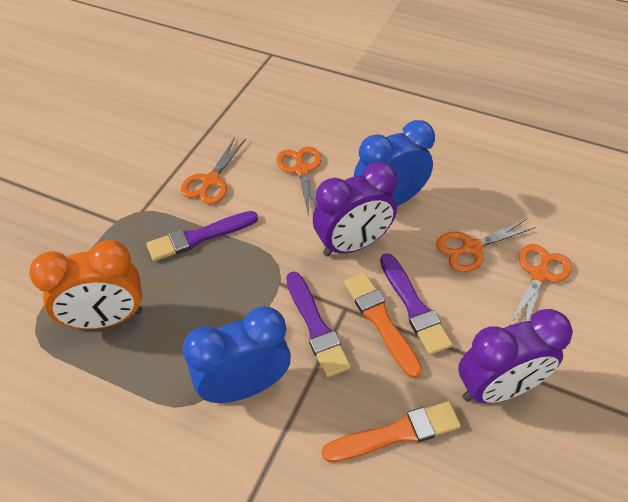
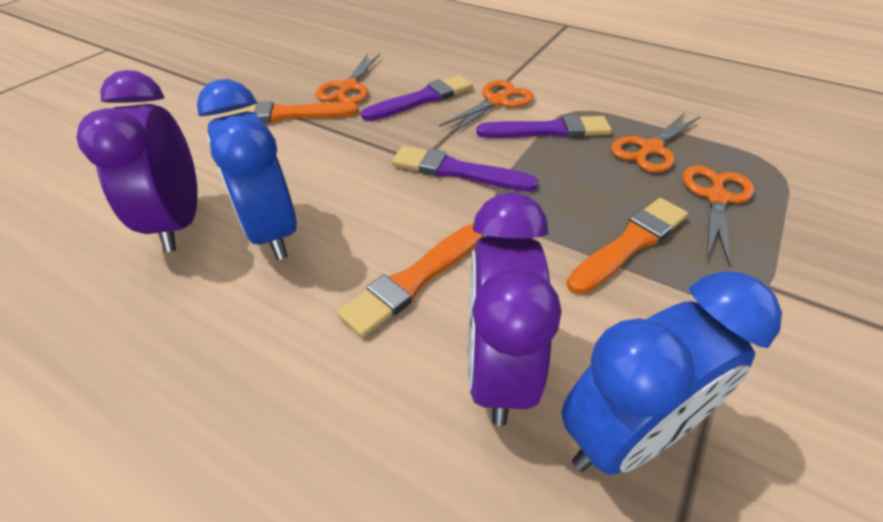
orange brush: [322,401,461,462] [344,273,422,378] = 2 -> [227,101,358,123] [337,224,484,337] [566,198,688,294] = 3
orange clock: [29,240,142,329] = 1 -> none = 0

